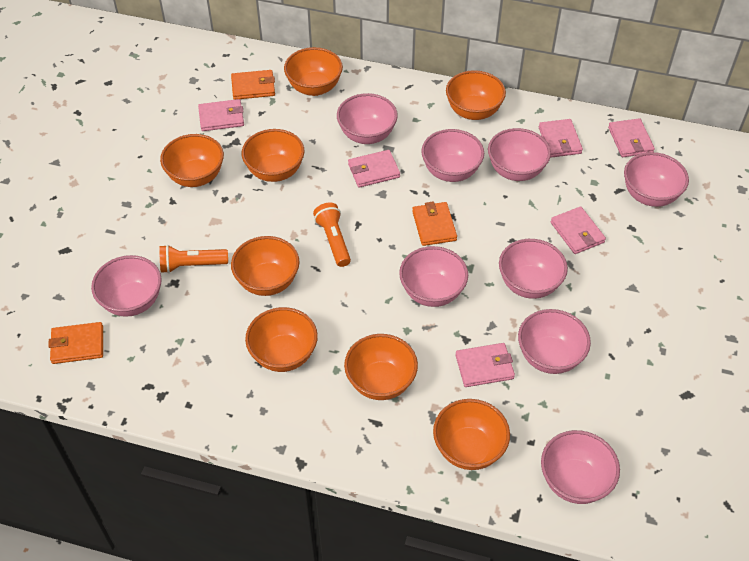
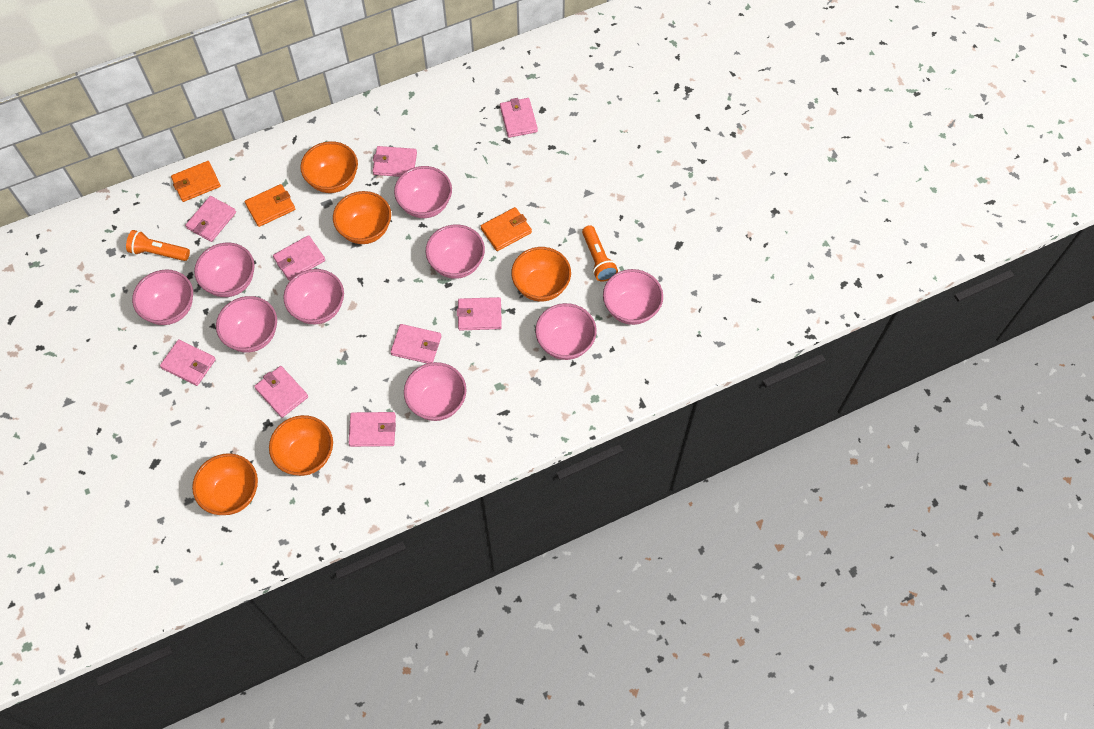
orange bowl: [160,134,224,187] [231,236,300,296] [242,129,304,182] [245,307,318,372] [284,47,343,96] [344,334,418,400] [433,399,510,470] [446,70,506,120] = 8 -> [192,453,258,515] [269,415,333,476] [300,141,358,193] [333,191,391,244] [511,247,571,302] = 5
pink wallet: [198,99,244,131] [348,150,400,188] [455,343,515,387] [539,119,583,158] [551,206,606,254] [608,118,655,157] = 6 -> [160,339,216,386] [185,196,236,242] [254,366,308,418] [273,235,325,281] [349,412,396,447] [373,146,417,177] [390,324,441,364] [457,297,502,330] [500,98,538,138] = 9

